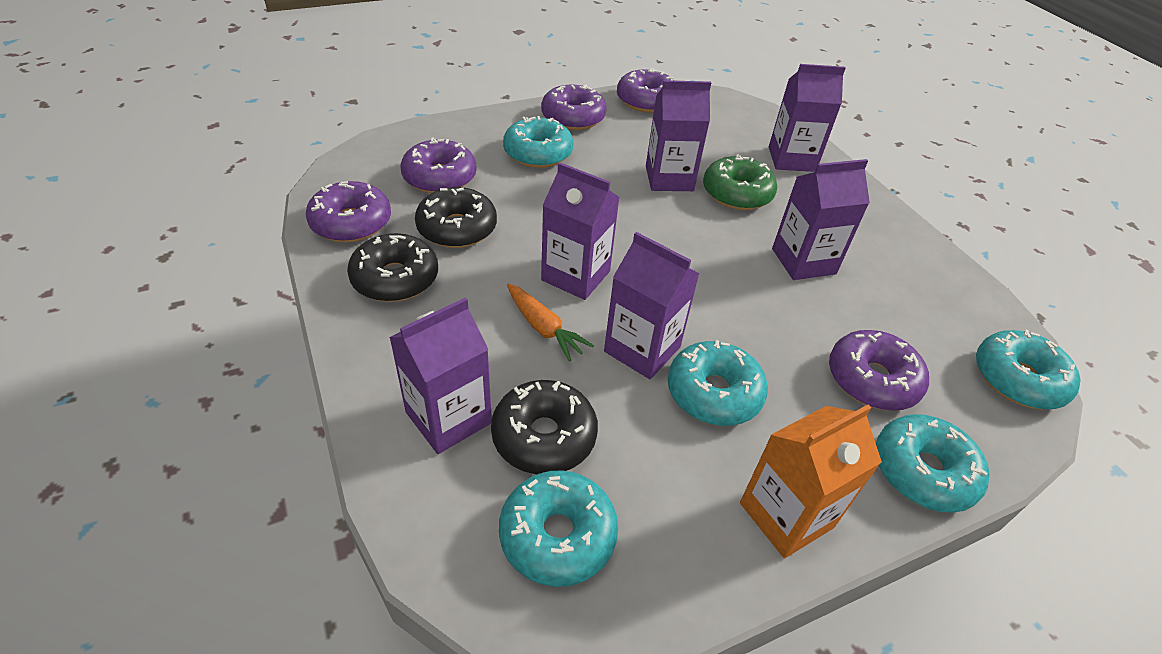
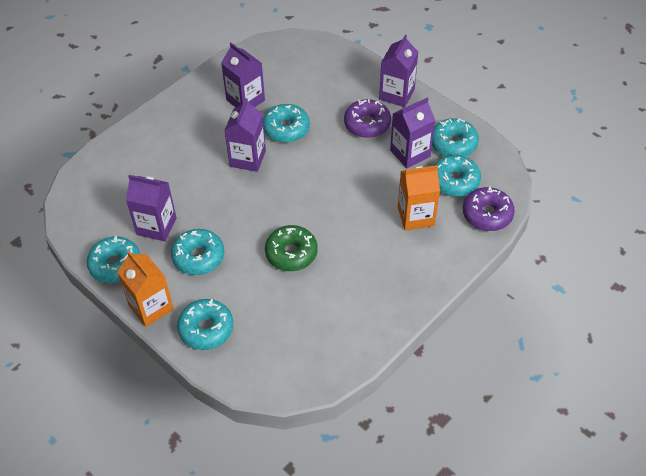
black donut: [347,233,438,302] [415,187,497,248] [491,380,598,474] = 3 -> none = 0
orange carrot: [507,283,594,362] = 1 -> none = 0
orange carton: [740,405,882,558] = 1 -> [117,251,174,327] [398,165,440,231] = 2
purple carton: [389,297,492,454] [541,162,620,300] [604,232,700,379] [646,80,711,191] [769,64,846,172] [772,159,870,280] = 6 -> [126,175,177,241] [221,43,265,107] [224,98,266,172] [379,35,418,107] [390,97,435,168] = 5
purple donut: [306,181,391,242] [401,137,477,193] [541,84,607,130] [617,68,674,113] [829,330,929,411] = 5 -> [344,99,391,138] [463,186,515,231] = 2
turquoise donut: [499,471,618,587] [503,116,573,168] [668,340,768,426] [876,414,990,513] [976,330,1081,409] = 5 -> [86,236,140,283] [171,229,224,275] [177,299,233,350] [263,104,310,143] [432,118,479,156] [434,155,481,197] = 6

